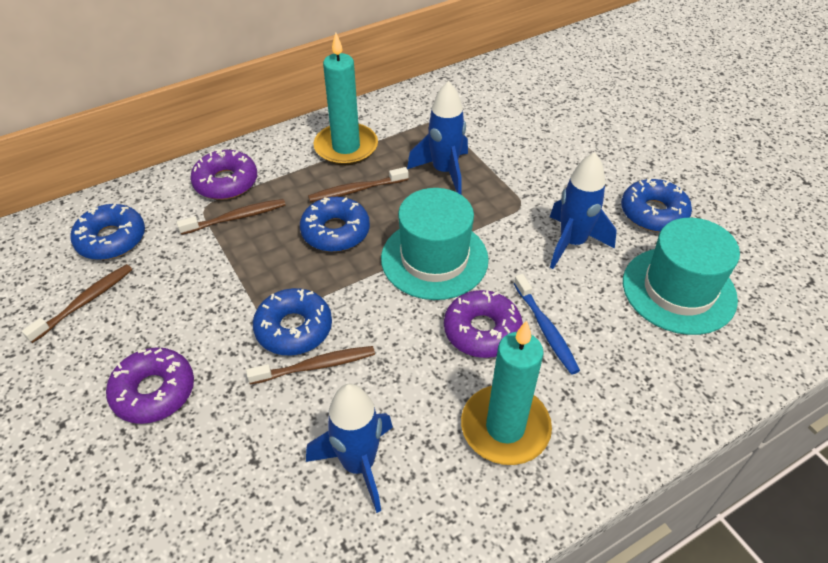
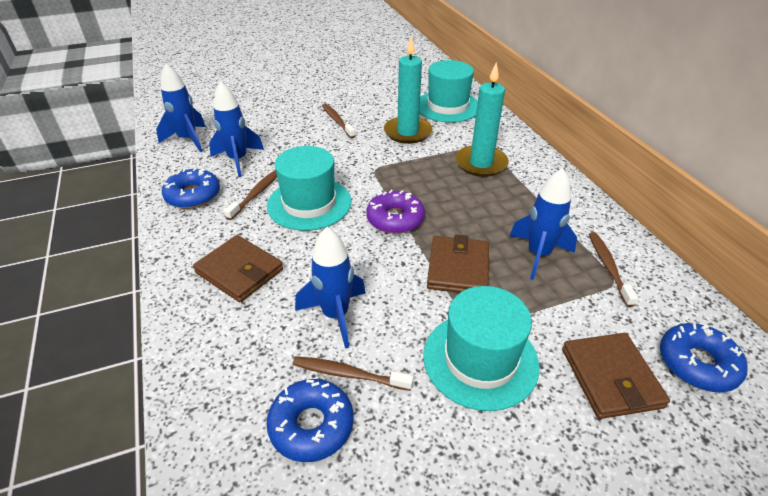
blue donut: [70,204,145,260] [253,288,332,356] [300,197,370,252] [621,178,692,232] = 4 -> [162,168,220,209] [266,379,353,462] [660,323,748,392] = 3
blue rocket: [306,384,393,513] [407,81,468,195] [550,152,617,269] = 3 -> [156,63,206,152] [209,81,264,177] [295,227,366,349] [510,168,577,280] = 4
blue toothbrush: [514,274,580,375] = 1 -> none = 0
brown wallet: none = 0 -> [193,235,283,302] [427,235,489,293] [562,333,670,419] = 3
purple donut: [106,347,194,424] [190,149,257,200] [444,290,523,358] = 3 -> [366,190,425,234] = 1
turquoise hat: [381,188,489,300] [623,218,740,335] = 2 -> [267,146,351,231] [419,60,478,122] [423,286,540,411] = 3

